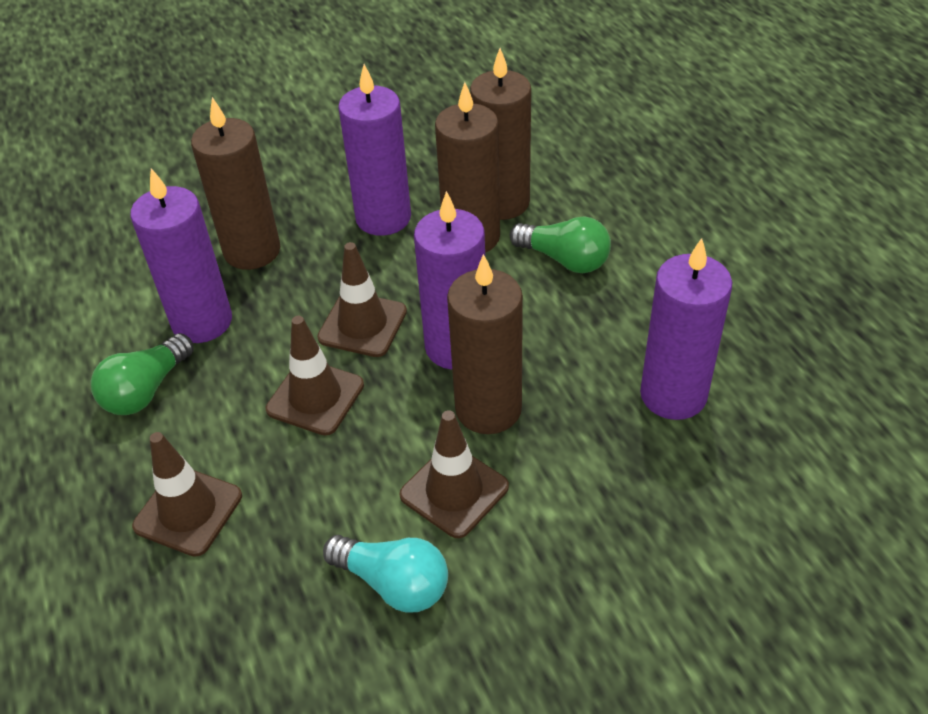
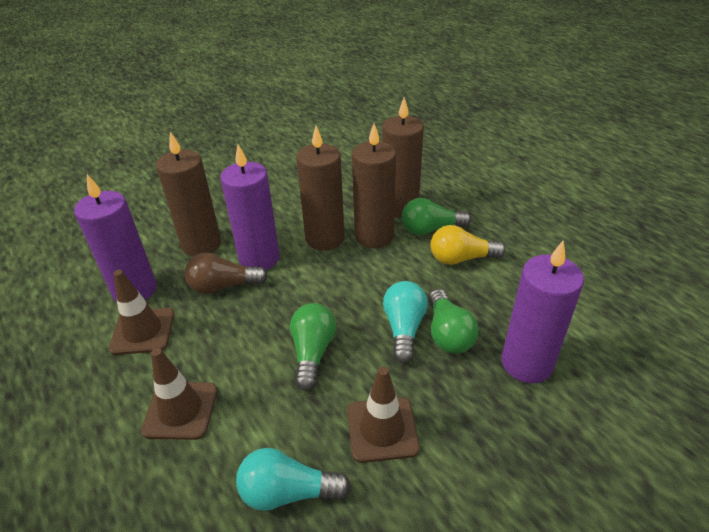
brown light bulb: none = 0 -> [185,253,268,294] = 1
brown traffic cone: [132,432,242,557] [266,316,364,436] [317,242,407,357] [400,410,509,538] = 4 -> [109,270,174,355] [141,348,217,440] [347,366,420,463] = 3
green light bulb: [91,333,194,415] [510,216,611,273] = 2 -> [290,303,336,391] [402,198,471,235] [428,289,478,354] = 3
purple candle: [130,168,232,343] [338,64,411,236] [414,191,485,370] [640,238,732,420] = 4 -> [74,174,157,302] [221,144,280,270] [502,241,584,383] = 3
turquoise light bulb: [323,535,448,613] = 1 -> [236,448,351,511] [383,281,428,364] = 2
yellow light bulb: none = 0 -> [431,225,506,265] = 1

